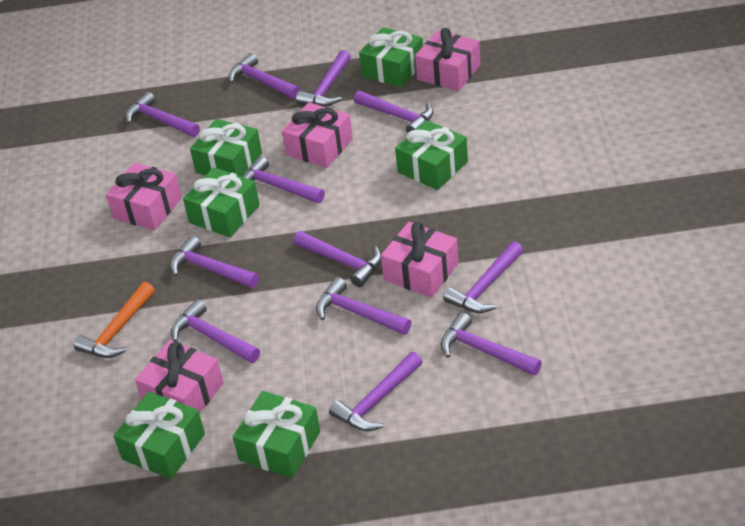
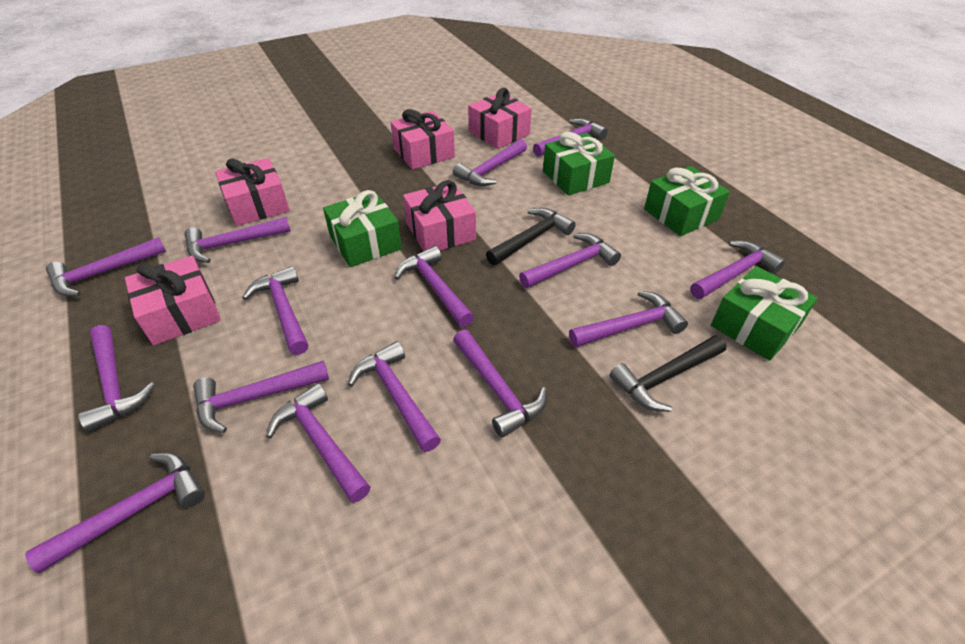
black hammer: none = 0 -> [486,208,576,266] [610,335,726,412] = 2
green gift: [113,391,205,479] [183,167,260,238] [190,119,262,177] [233,391,321,478] [359,27,423,87] [395,120,468,190] = 6 -> [323,190,402,267] [543,132,615,195] [644,166,730,236] [711,266,818,361] = 4
orange hammer: [74,282,155,358] = 1 -> none = 0
purple hammer: [125,92,200,137] [170,236,259,288] [171,299,260,363] [228,53,300,99] [243,156,325,203] [293,231,381,287] [296,50,351,107] [316,277,411,335] [329,352,423,431] [354,90,434,133] [441,312,542,376] [443,241,523,313] = 12 -> [25,453,205,573] [46,237,166,296] [78,325,155,432] [185,217,291,263] [193,361,329,433] [242,266,308,355] [266,383,370,503] [348,341,441,452] [394,246,474,327] [453,139,527,186] [453,330,547,438] [519,233,621,288] [533,118,608,157] [569,291,688,347] [690,240,786,299] = 15

